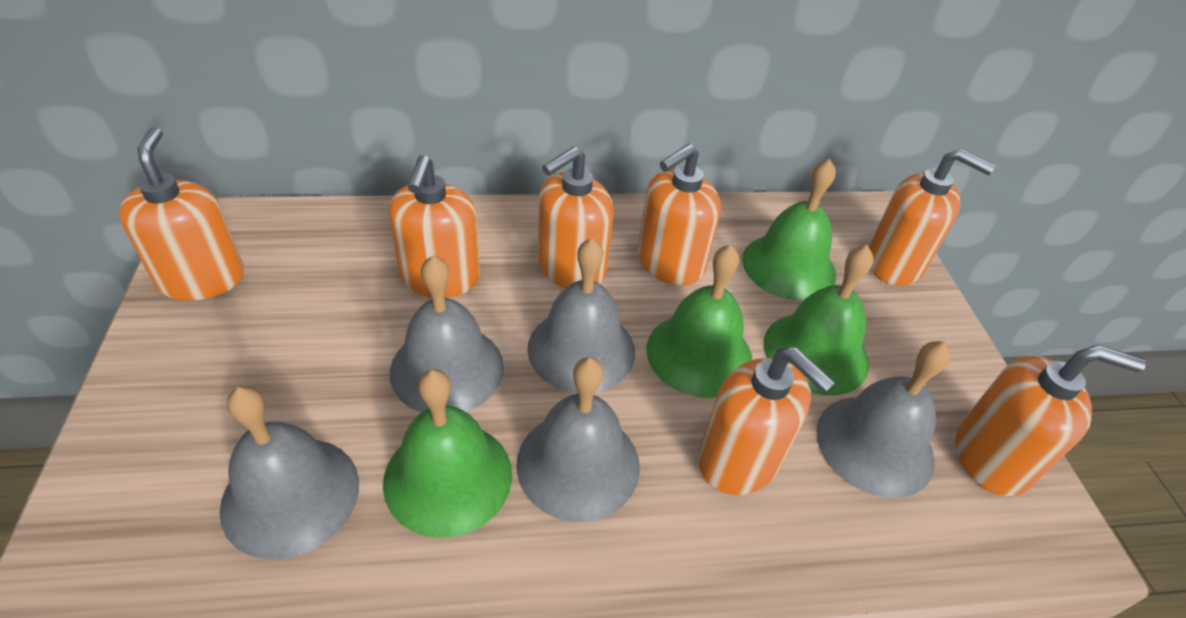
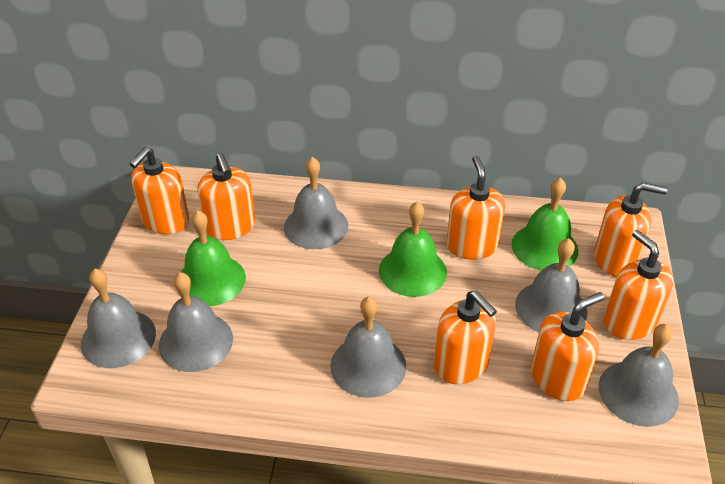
green bell: [383,369,512,538] [647,244,752,398] [742,159,836,301] [764,245,874,395] = 4 -> [178,210,246,306] [379,201,447,297] [511,178,578,271] = 3
grey bell: [220,386,359,560] [390,255,504,413] [516,357,640,522] [527,238,635,393] [816,341,951,498] = 5 -> [81,269,156,368] [158,272,233,372] [284,157,348,249] [331,297,406,398] [515,238,587,332] [598,324,679,427] = 6

